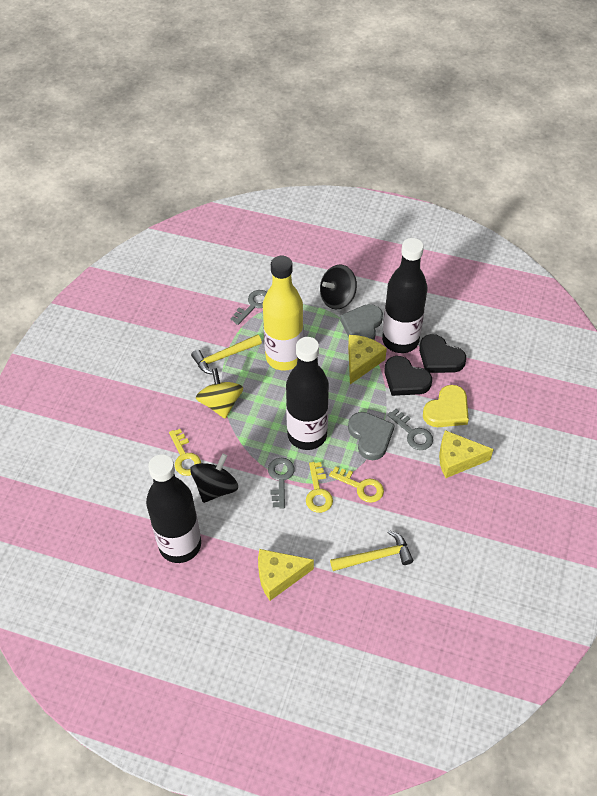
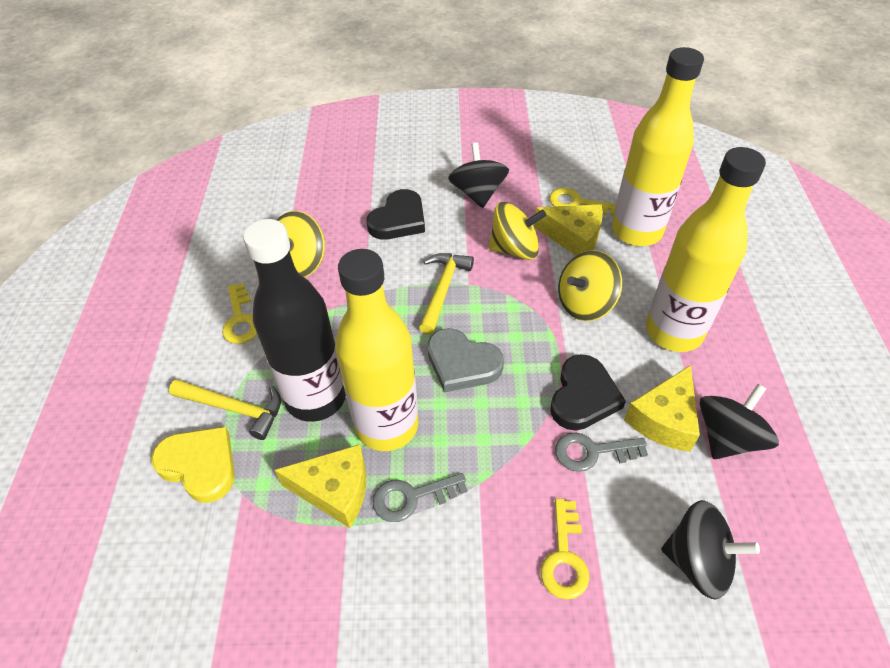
black bottle: [146,454,201,563] [286,337,329,450] [382,238,427,353] = 3 -> [243,219,346,422] = 1
black spinning top: [190,454,238,503] [320,264,357,310] = 2 -> [448,142,509,208] [661,500,760,600] [700,384,779,459] = 3
grey heart: [340,304,383,340] [348,412,395,460] = 2 -> [427,328,504,393] = 1
grey key: [231,290,267,325] [268,458,295,508] [387,409,433,450] = 3 -> [372,473,468,522] [555,433,648,472] = 2
yellow bottle: [263,256,303,371] = 1 -> [335,249,418,451] [612,47,704,246] [646,147,766,352] = 3
yellow spinning top: [196,368,243,419] = 1 -> [277,211,325,277] [489,202,547,260] [558,250,622,321] = 3

